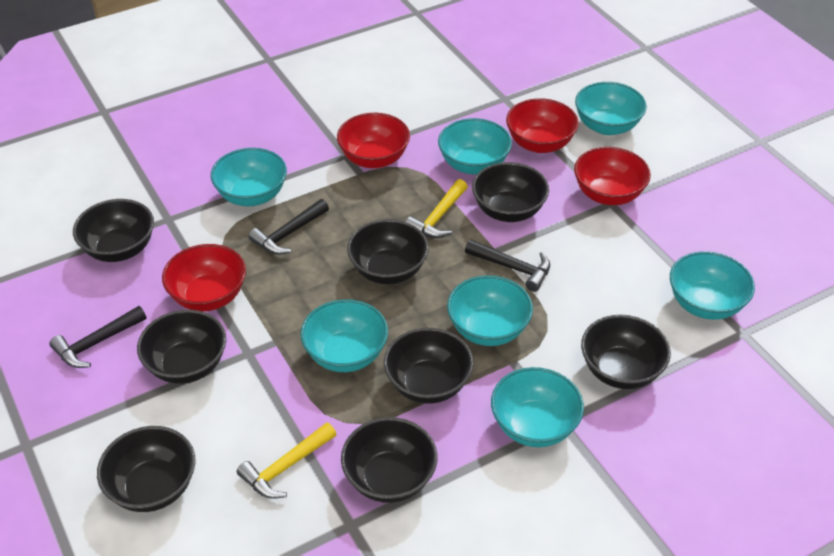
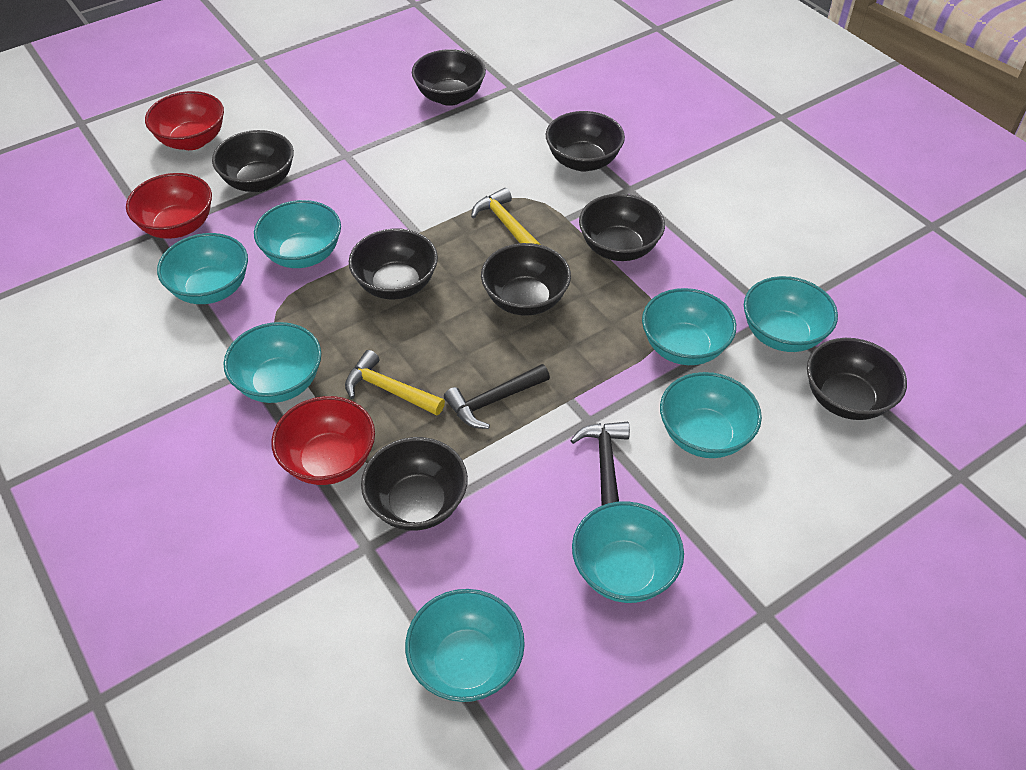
black hammer: [49,306,146,368] [248,199,329,255] [465,240,550,292] = 3 -> [444,364,550,429] [570,422,630,505] = 2
red bowl: [162,244,246,311] [337,113,410,168] [506,98,579,153] [574,147,651,205] = 4 -> [126,173,212,239] [145,91,224,150] [271,396,375,485] = 3
turquoise bowl: [211,148,287,206] [300,299,388,372] [438,118,512,174] [447,275,533,346] [491,367,584,447] [575,82,647,135] [670,251,755,320] = 7 -> [157,233,248,304] [224,322,321,403] [254,200,341,268] [405,589,525,702] [572,501,684,603] [642,288,736,365] [660,372,762,458] [744,276,838,352] = 8

